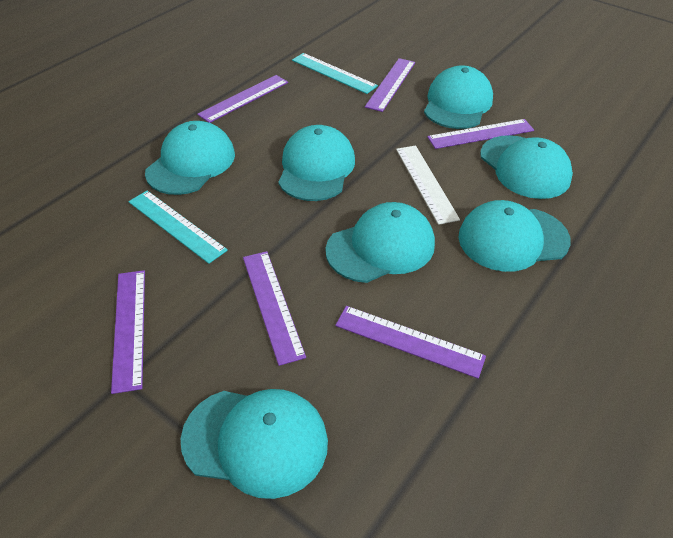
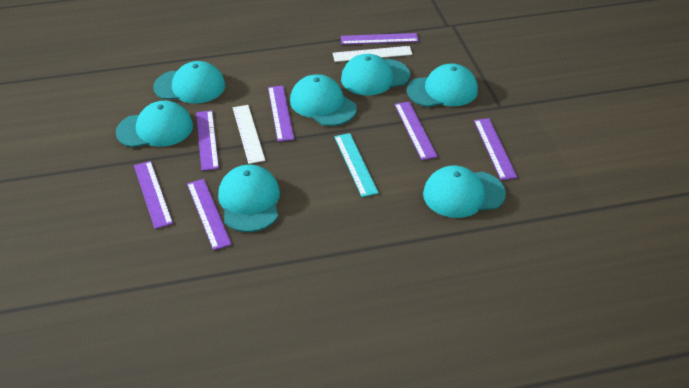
purple ruler: [111,270,145,394] [197,75,288,123] [243,251,306,366] [335,306,486,379] [365,58,415,112] [427,119,534,149] = 6 -> [134,161,173,229] [187,179,232,250] [196,110,219,171] [268,86,294,142] [341,33,419,45] [394,102,438,160] [474,118,518,180] = 7
turquoise ruler: [128,191,228,264] [292,53,378,94] = 2 -> [334,133,379,197] = 1
white ruler: [396,146,460,225] = 1 -> [233,105,265,164] [333,46,413,62] = 2

